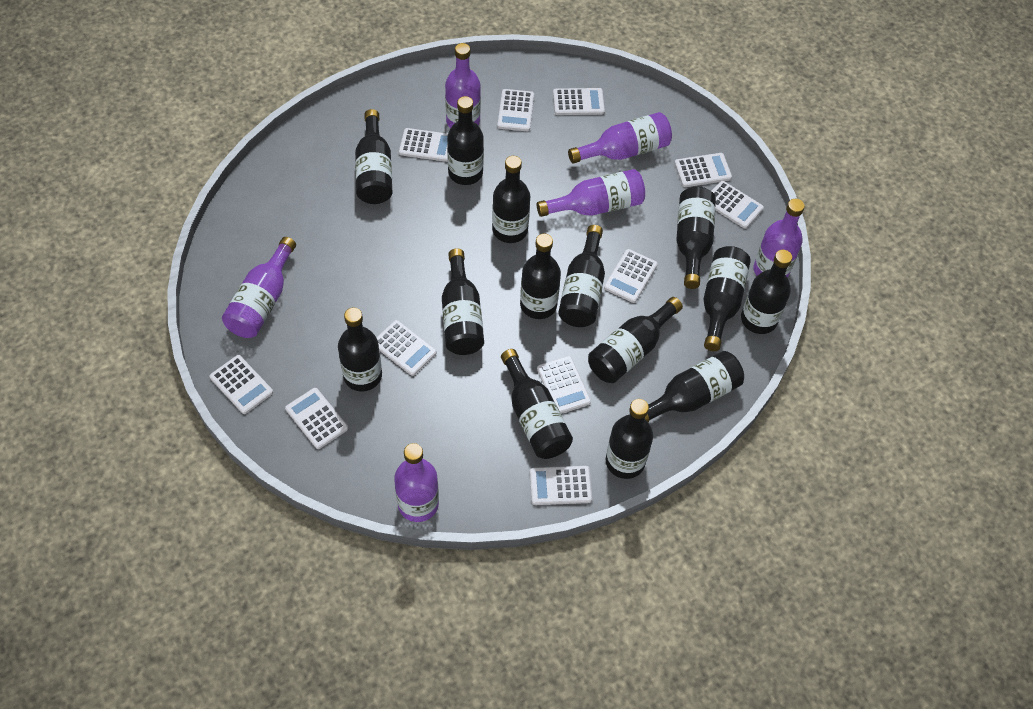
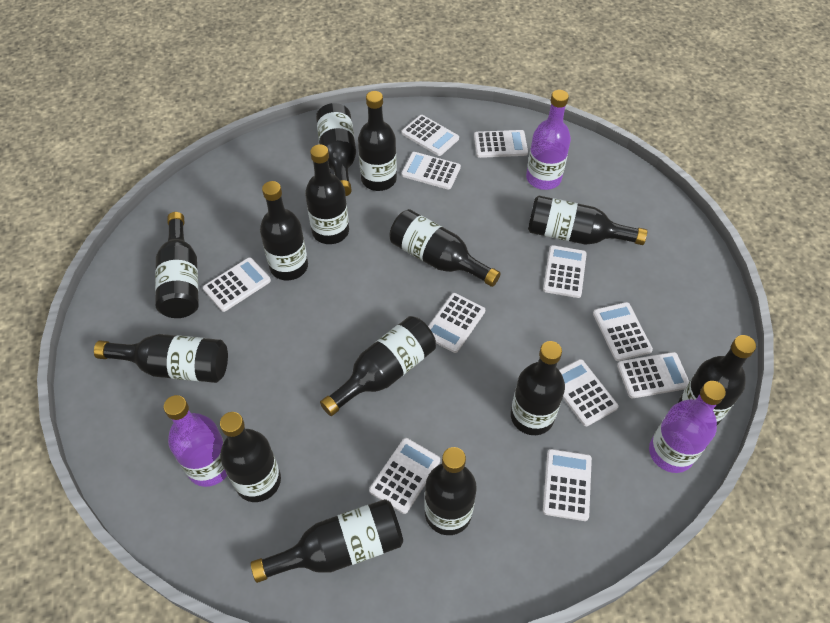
purple bottle: [222,237,296,338] [394,443,439,522] [445,43,481,128] [537,169,645,217] [568,112,672,164] [754,199,805,278] = 6 -> [163,395,227,487] [526,90,571,190] [649,381,726,473] = 3

